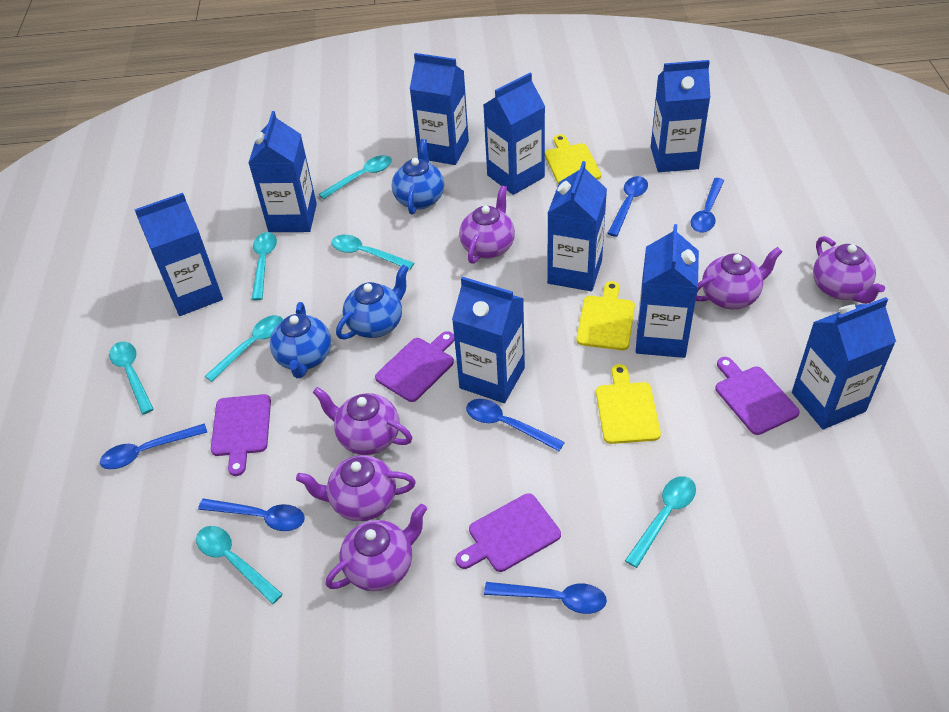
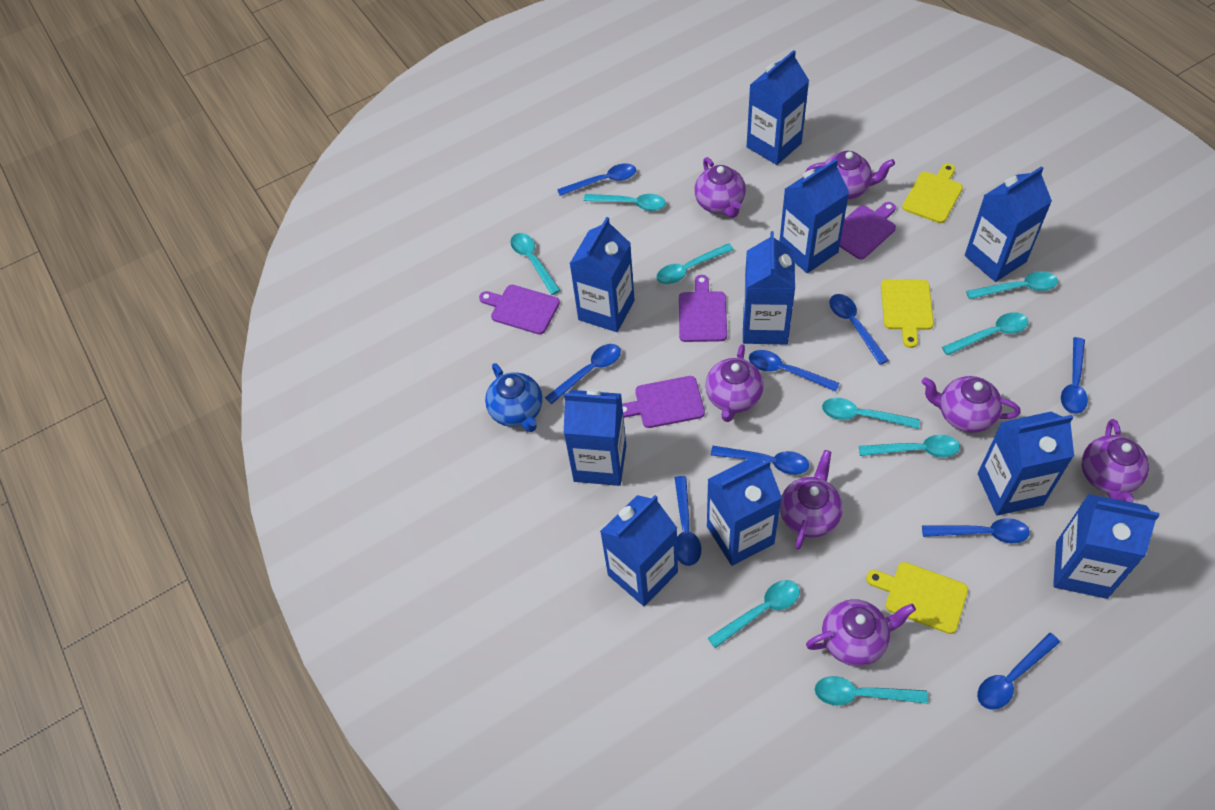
blue carton: [134,193,223,316] [248,111,317,232] [410,53,469,165] [452,277,525,403] [483,73,545,195] [547,161,607,291] [636,224,699,358] [651,60,710,172] [792,297,896,429] = 9 -> [564,389,626,486] [570,217,635,332] [600,495,678,606] [707,456,782,566] [743,231,795,345] [746,50,809,165] [780,159,849,273] [965,166,1052,282] [977,411,1074,516] [1053,494,1159,599] = 10
blue spoon: [100,423,207,469] [198,498,305,531] [466,399,565,451] [484,582,607,614] [607,176,648,237] [690,178,724,233] = 6 -> [545,344,621,404] [557,163,636,196] [675,476,701,566] [711,446,809,475] [749,350,840,392] [829,294,889,365] [922,518,1030,543] [977,633,1060,710] [1061,337,1088,414] = 9
blue teapot: [270,302,331,378] [336,265,409,340] [392,139,444,215] = 3 -> [485,363,543,432] = 1
purple teapot: [296,455,416,521] [313,387,412,455] [326,504,427,591] [459,185,515,264] [696,247,782,309] [813,236,885,304] = 6 -> [694,157,746,218] [705,344,764,422] [780,450,843,549] [806,151,895,200] [806,599,916,666] [922,376,1020,433] [1082,419,1149,503] = 7
turquoise spoon: [109,342,154,414] [196,526,283,604] [205,315,283,382] [252,232,277,300] [319,155,392,199] [331,235,414,270] [625,476,696,568] = 7 -> [510,233,560,295] [584,194,666,211] [656,243,734,284] [708,580,800,648] [814,676,928,706] [822,398,920,429] [859,435,960,457] [942,312,1028,355] [966,271,1058,299] = 9

